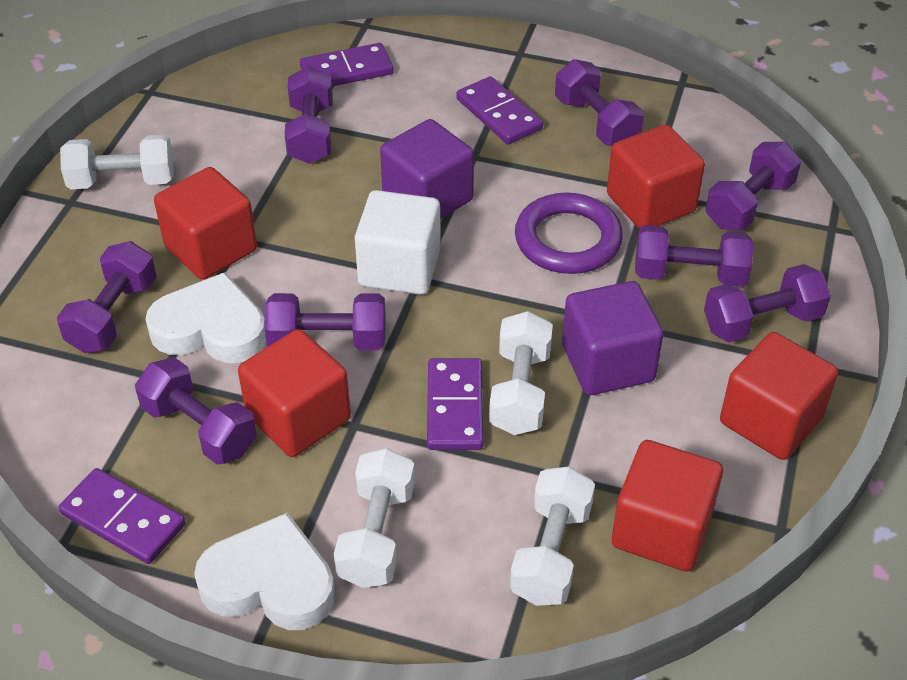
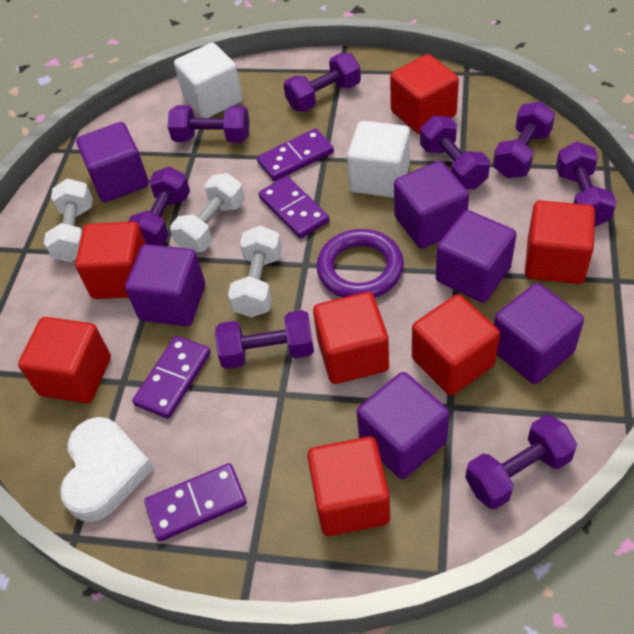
purple cube: [380,119,474,219] [562,281,663,395] = 2 -> [76,122,149,202] [125,244,205,326] [357,372,450,479] [394,161,469,249] [436,210,517,303] [494,283,584,384] = 6
red cube: [154,167,257,280] [238,329,351,457] [607,124,705,229] [612,440,723,572] [720,332,838,460] = 5 -> [18,317,111,404] [75,222,146,299] [307,436,390,536] [313,292,389,384] [390,54,459,134] [412,294,500,395] [525,200,595,284] = 7
white cube: [355,190,441,295] = 1 -> [174,43,243,118] [347,121,410,198] = 2
white dumbbell: [60,135,174,189] [334,448,415,588] [489,311,553,435] [510,466,595,606] = 4 -> [44,179,93,262] [170,173,245,252] [228,225,282,317] = 3
white heart: [145,272,266,363] [194,512,335,630] = 2 -> [60,417,154,522] = 1

